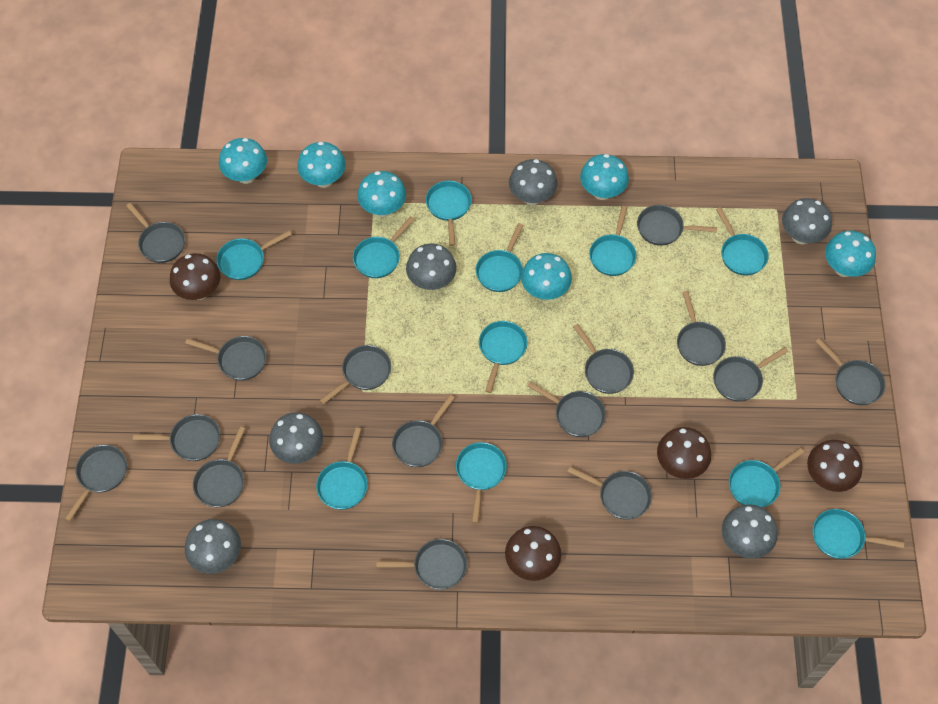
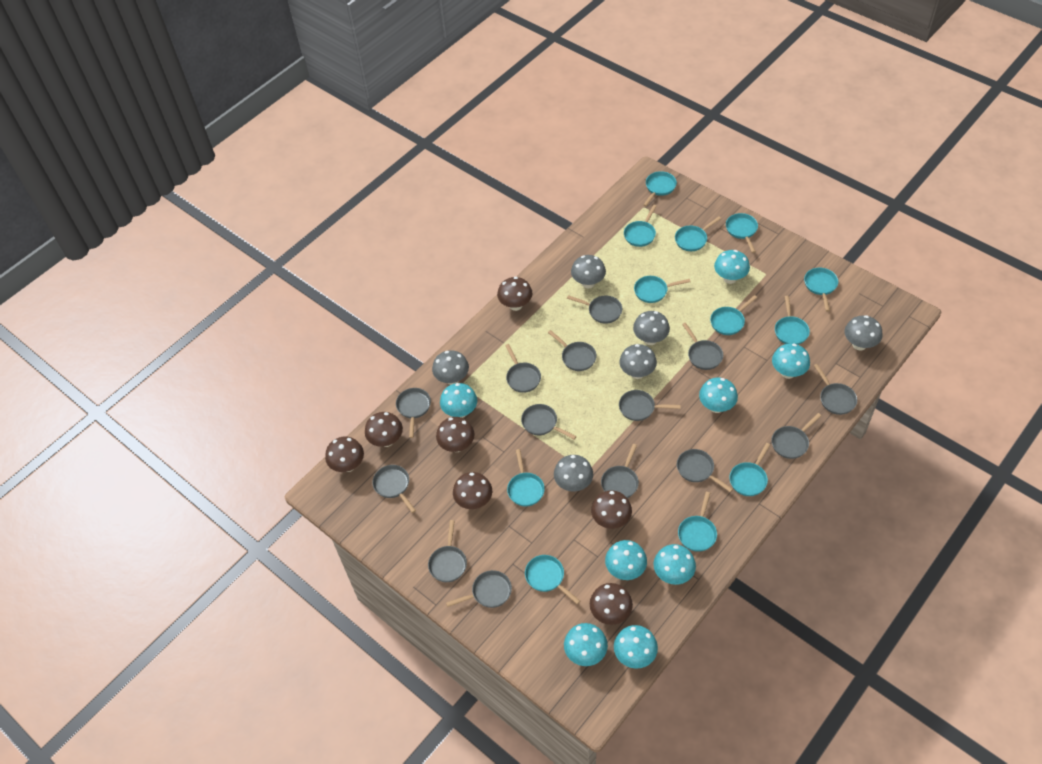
brown mushroom: [170,253,220,300] [505,526,561,581] [657,427,711,479] [807,440,863,492] = 4 -> [325,436,364,472] [365,412,403,447] [436,417,475,452] [453,472,492,509] [497,277,533,311] [590,583,633,625] [591,490,632,529] = 7
grey pan: [65,445,127,522] [126,203,185,263] [133,414,221,461] [185,336,267,381] [193,427,245,507] [319,345,391,405] [376,539,467,590] [392,395,454,467] [527,381,606,437] [568,467,652,520] [573,324,634,394] [637,205,717,246] [677,291,726,366] [713,347,788,402] [815,338,885,405] = 15 -> [372,465,416,513] [396,388,431,438] [428,520,467,582] [446,570,512,608] [505,344,541,393] [521,404,577,440] [548,330,596,371] [567,295,622,324] [601,444,639,498] [619,390,681,421] [677,449,733,492] [682,323,723,370] [772,413,821,459] [814,364,857,415] = 14
turquoise mushroom: [219,138,267,184] [297,142,346,188] [357,171,406,217] [521,253,572,300] [580,154,629,200] [825,231,876,277] = 6 -> [440,383,477,418] [564,623,608,666] [605,540,647,580] [614,625,658,669] [653,544,696,585] [699,378,738,413] [714,250,750,284] [772,343,810,379] = 8
turquoise pan: [216,230,292,280] [316,428,368,510] [353,216,415,278] [426,181,472,246] [456,442,507,523] [476,223,524,292] [479,321,527,393] [589,206,636,276] [716,207,769,276] [729,448,805,508] [813,509,904,559] = 11 -> [507,449,545,506] [525,555,580,605] [624,205,657,247] [634,276,691,303] [643,171,677,207] [675,217,721,251] [678,492,717,552] [710,295,757,335] [726,213,758,253] [729,443,770,496] [775,296,810,345] [804,268,838,311] = 12

